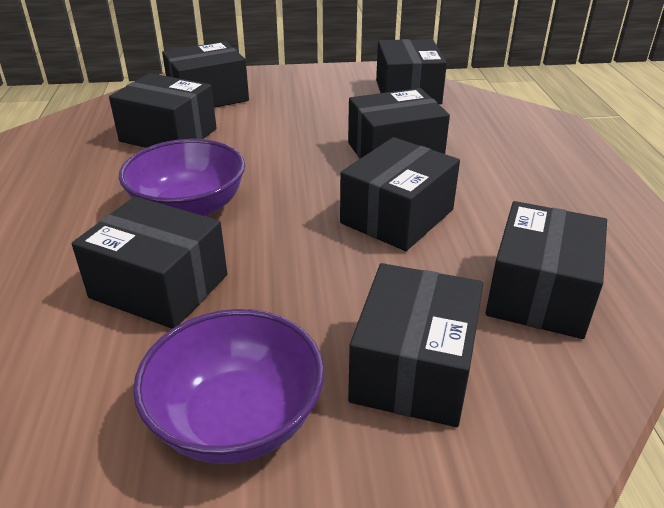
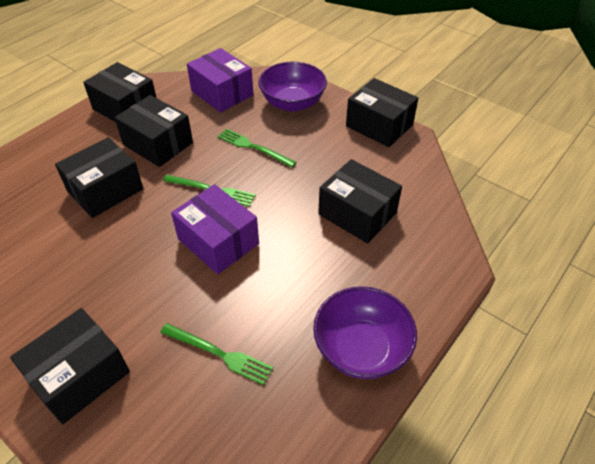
black box: [72,196,227,329] [109,73,217,148] [162,41,249,108] [340,137,460,251] [348,88,450,159] [348,263,483,427] [376,39,447,105] [485,201,607,339] = 8 -> [10,308,130,424] [55,137,143,218] [83,62,157,122] [114,95,193,167] [318,159,402,244] [346,78,418,147] = 6
green fork: none = 0 -> [160,323,273,385] [163,175,256,207] [217,129,296,168] = 3
purple box: none = 0 -> [171,184,259,274] [187,48,254,113] = 2

